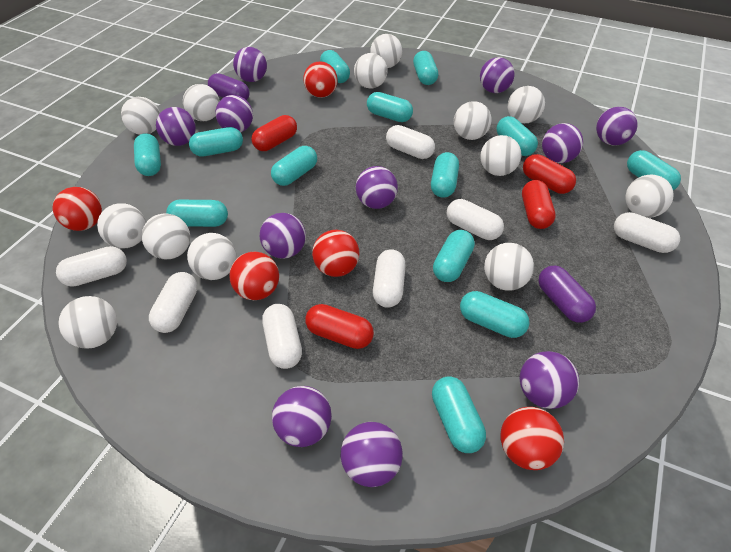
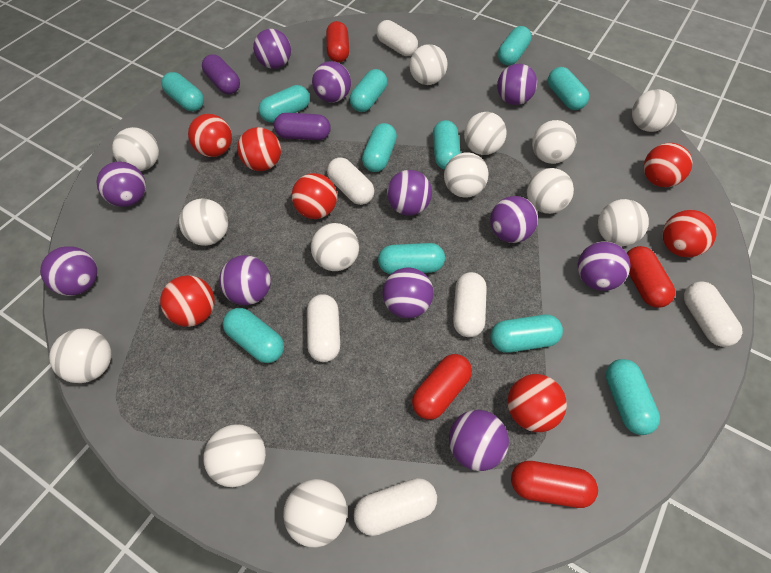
red ball: [53,187,102,231] [230,252,279,300] [303,61,338,98] [312,230,359,277] [501,407,564,470] = 5 -> [160,275,215,327] [188,114,232,157] [237,127,281,171] [291,173,337,219] [508,374,567,432] [644,143,693,187] [662,210,716,258] = 7
turquoise capsule: [134,133,161,176] [166,200,228,227] [189,127,243,157] [271,146,317,186] [320,50,350,83] [367,92,413,122] [413,51,438,85] [431,152,459,198] [432,376,486,453] [433,230,475,282] [460,291,530,338] [497,116,538,156] [627,150,681,190] = 13 -> [161,72,204,111] [223,308,284,363] [259,85,310,123] [350,69,387,112] [362,123,397,172] [378,243,445,274] [433,120,461,170] [490,315,563,353] [498,26,532,65] [548,67,589,110] [605,359,660,435] = 11
white capsule: [56,246,127,287] [149,272,198,333] [262,304,302,369] [373,249,406,308] [386,125,435,159] [447,199,504,240] [614,212,680,253] = 7 -> [307,294,340,362] [327,157,375,205] [353,478,437,536] [376,20,418,56] [453,272,487,337] [684,281,742,347] = 6

